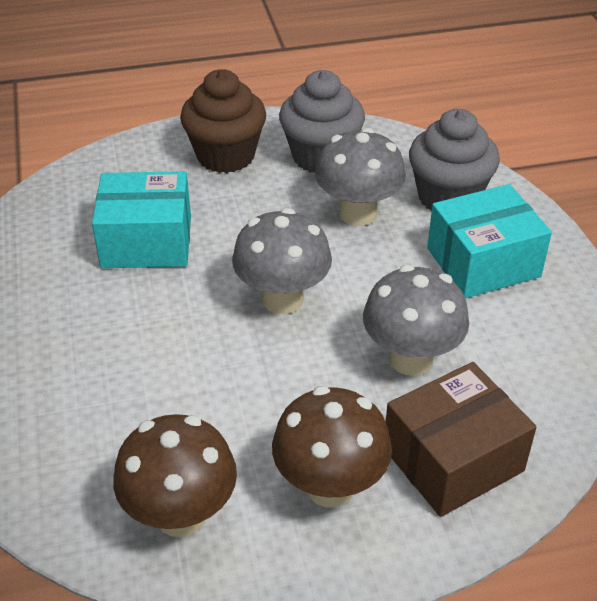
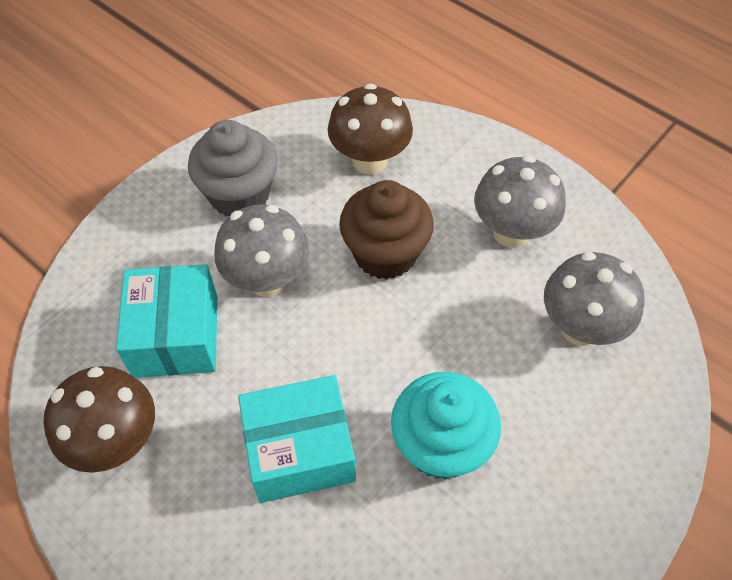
brown box: [386,362,536,517] = 1 -> none = 0
grey cupcake: [279,70,365,172] [409,109,500,211] = 2 -> [188,120,278,217] = 1
turquoise cupcake: none = 0 -> [391,372,501,480] = 1

